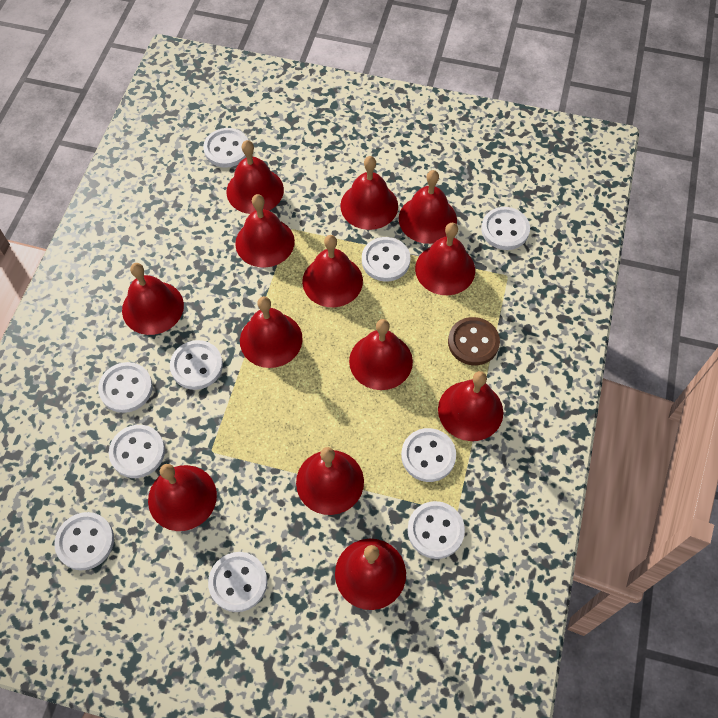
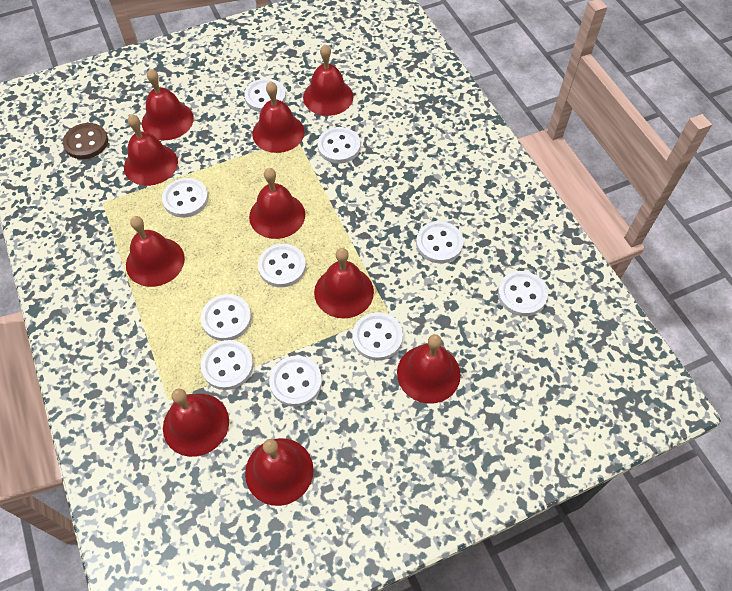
red bell: [122,263,184,335] [148,464,217,531] [226,140,284,214] [235,194,295,267] [240,296,303,368] [296,447,364,515] [302,235,363,307] [335,539,406,610] [340,156,398,230] [349,319,413,390] [399,170,457,244] [415,223,475,295] [438,371,503,441] = 13 -> [124,114,178,186] [126,216,185,287] [142,69,194,140] [163,389,229,457] [245,438,314,506] [249,168,305,239] [252,81,304,153] [303,44,353,116] [314,248,374,319] [397,334,461,404] = 10

